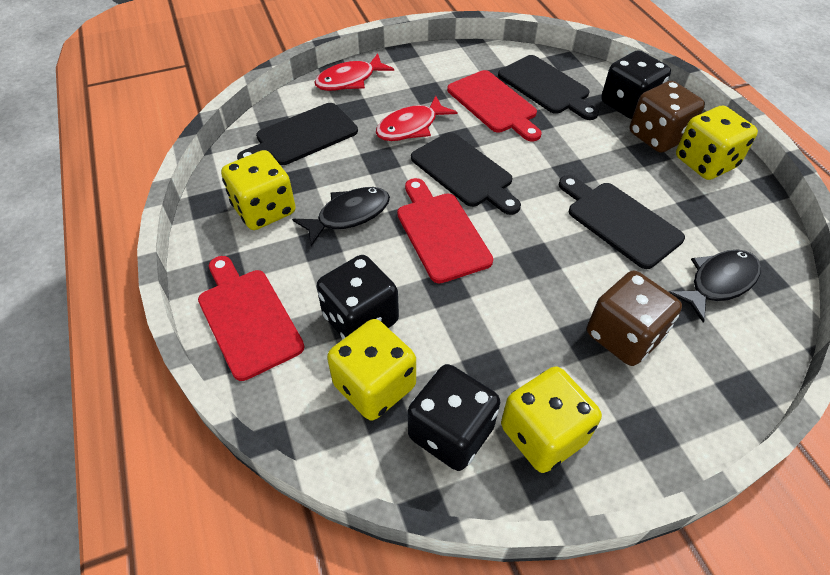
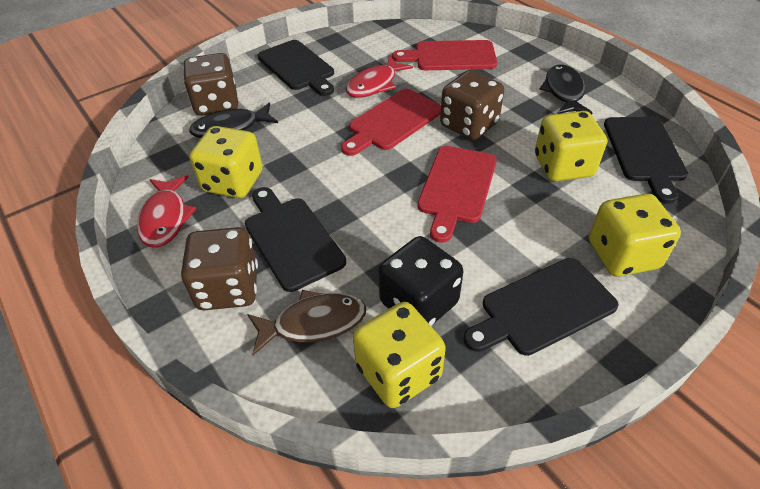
black dice: [316,255,399,339] [408,364,500,471] [602,50,671,119] = 3 -> [379,236,463,326] = 1
brown dice: [587,271,682,366] [629,81,705,153] = 2 -> [181,227,258,310] [183,53,238,116] [440,70,504,140] = 3
brown fish: none = 0 -> [247,290,366,355] = 1

